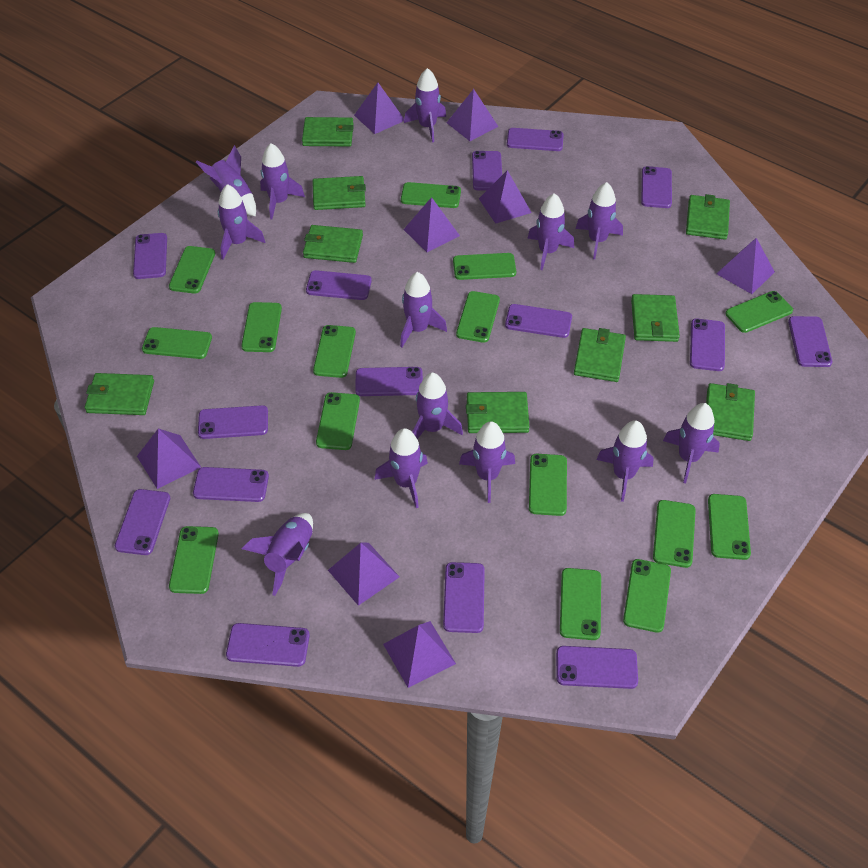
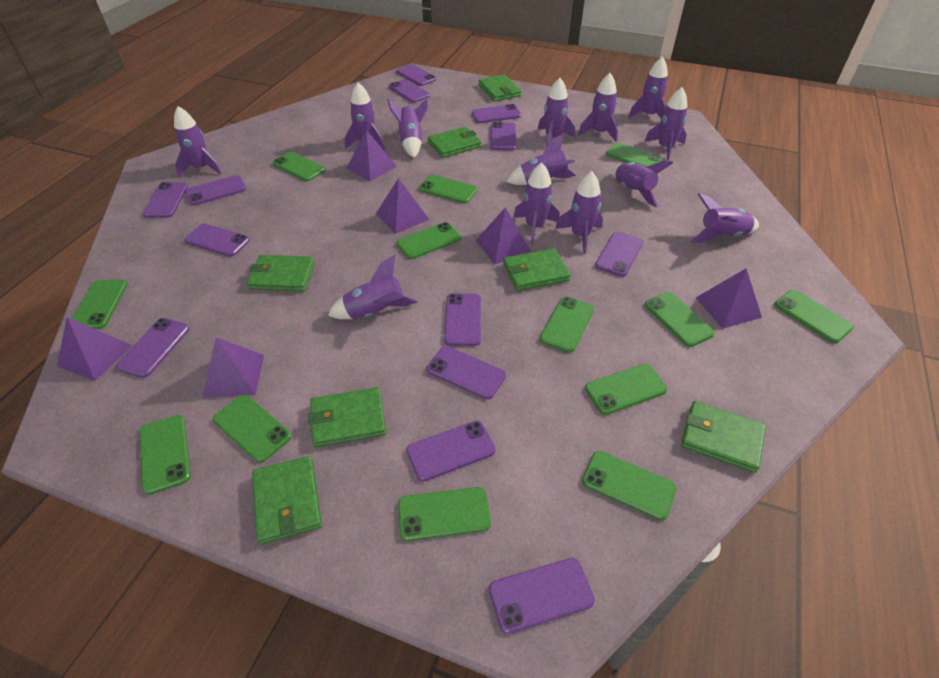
green phone: [142,327,212,359] [169,246,215,294] [169,526,219,594] [241,302,282,352] [313,325,356,378] [316,392,360,450] [401,182,461,208] [453,253,516,280] [456,291,500,343] [529,454,567,516] [560,568,601,640] [623,559,671,633] [653,500,696,568] [708,494,751,560] [725,291,793,333] = 15 -> [72,279,128,329] [140,415,191,495] [213,395,292,463] [272,152,325,181] [397,222,461,259] [398,487,491,541] [419,175,477,203] [540,296,594,353] [582,451,677,520] [585,364,667,415] [606,142,662,167] [645,292,714,347] [774,290,854,343] = 13
green wallet: [85,373,154,415] [302,117,354,147] [303,225,363,263] [312,176,366,210] [466,392,529,433] [574,328,626,382] [631,294,680,342] [686,194,730,240] [706,383,755,441] = 9 -> [247,255,315,291] [252,456,322,544] [308,387,386,448] [427,126,482,158] [479,74,521,101] [503,248,571,291] [681,401,766,473] = 7
purple phone: [115,489,170,555] [133,233,167,279] [193,467,269,502] [198,405,268,439] [226,623,310,667] [306,270,372,300] [355,367,423,396] [443,562,485,633] [472,151,502,190] [505,304,572,338] [507,128,564,151] [556,646,638,689] [641,166,672,208] [690,318,725,371] [788,316,832,367] = 15 -> [116,318,190,378] [143,182,188,218] [184,224,250,257] [185,175,246,205] [389,79,430,103] [396,64,437,86] [406,421,496,482] [427,346,506,399] [444,294,481,346] [472,104,522,123] [489,558,595,634] [490,122,517,150] [595,232,644,277] = 13
purple pyramid: [137,429,201,489] [328,543,399,606] [354,83,404,134] [383,621,456,688] [403,197,460,252] [447,89,499,141] [479,170,532,224] [716,238,775,294] = 8 -> [57,317,133,381] [202,337,264,398] [347,130,397,181] [376,178,429,234] [476,207,531,265] [696,268,762,329] = 6

